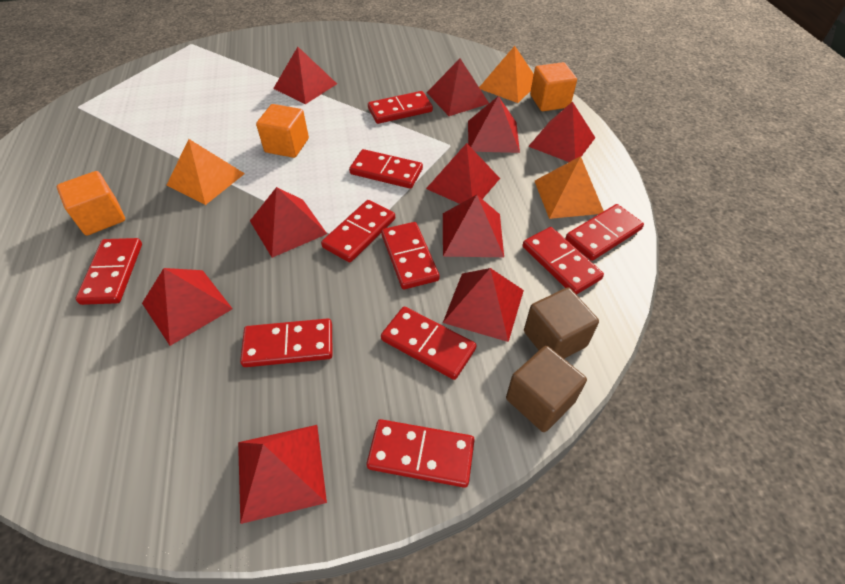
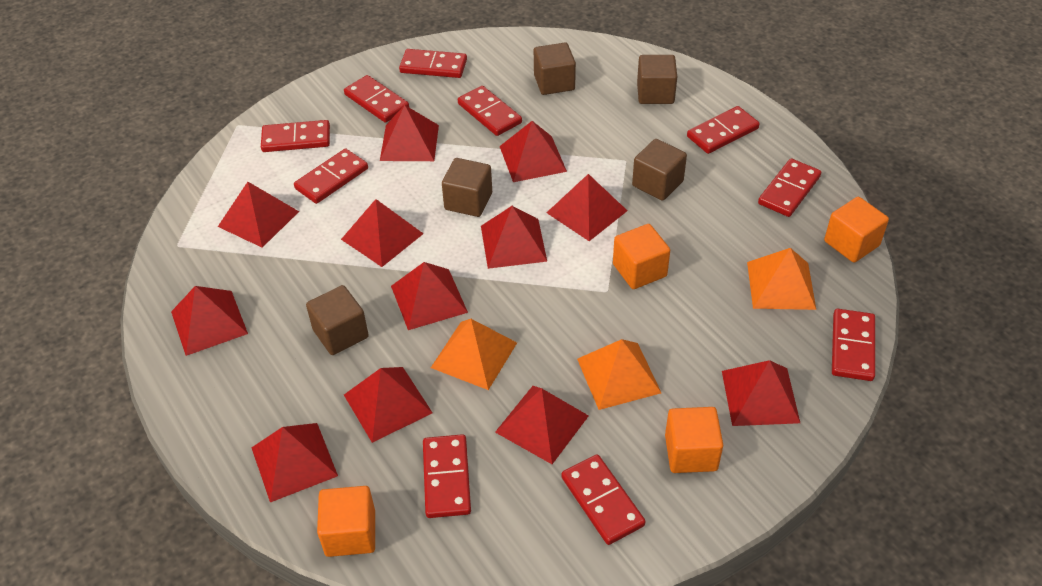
brown cube: [506,346,587,432] [524,287,599,359] = 2 -> [306,285,369,355] [442,158,492,217] [534,43,576,95] [632,139,687,201] [637,55,677,104] = 5
orange cube: [57,171,125,235] [256,104,309,158] [530,62,577,111] = 3 -> [317,486,375,557] [613,224,670,289] [665,407,723,473] [824,197,889,263] = 4
red pyramid: [142,268,233,346] [238,425,327,524] [250,187,327,258] [273,47,337,104] [426,143,500,204] [427,59,489,116] [443,195,504,257] [443,268,524,342] [468,96,520,153] [528,101,595,162] = 10 -> [171,286,248,356] [218,182,299,248] [251,423,338,503] [341,199,424,267] [344,367,433,443] [380,105,439,161] [391,262,468,330] [481,206,547,269] [495,386,589,464] [499,121,567,182] [547,174,628,241] [722,360,800,426] = 12

